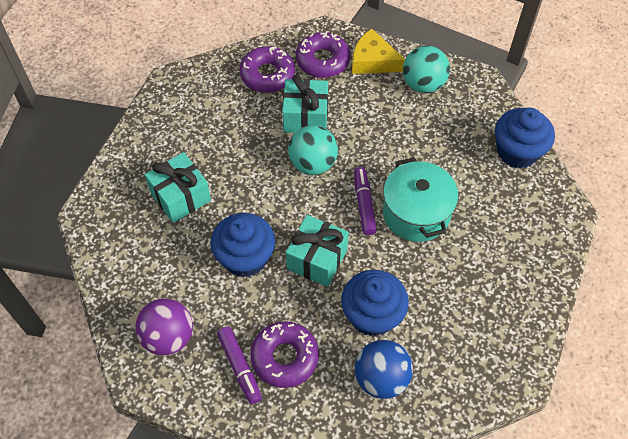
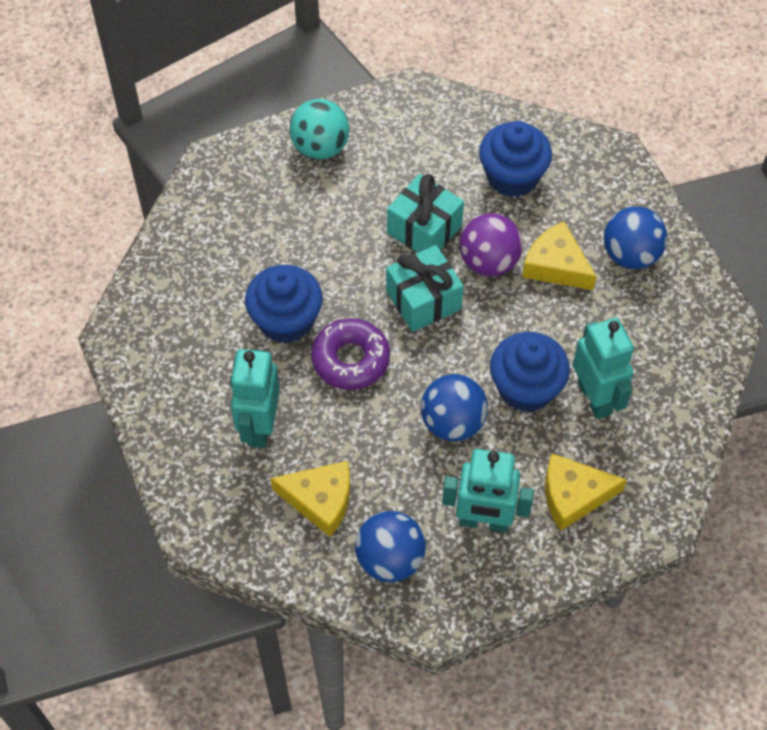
blue ball: [355,340,413,399] = 1 -> [355,511,426,582] [421,374,488,441] [604,207,667,269] = 3
purple donut: [239,46,295,93] [250,321,319,388] [296,32,351,78] = 3 -> [311,318,390,390] = 1
purple marker: [217,326,262,404] [354,167,377,235] = 2 -> none = 0
turquoise ball: [288,125,338,175] [403,46,450,93] = 2 -> [289,99,349,160] = 1
turquoise gift: [145,152,211,223] [282,74,328,133] [286,215,349,287] = 3 -> [386,245,464,332] [387,174,464,253] = 2
turquoise pot: [383,157,459,242] = 1 -> none = 0
turquoise robot: none = 0 -> [230,349,280,448] [442,449,534,532] [573,318,634,419] = 3
yellow cheese: [352,29,405,74] = 1 -> [270,461,350,537] [522,221,596,290] [545,454,627,531] = 3

